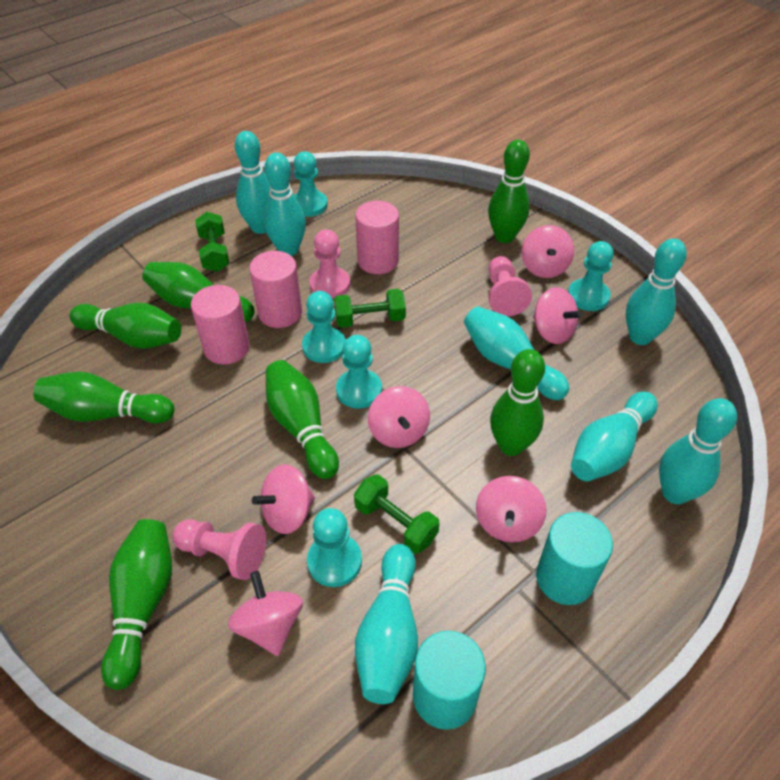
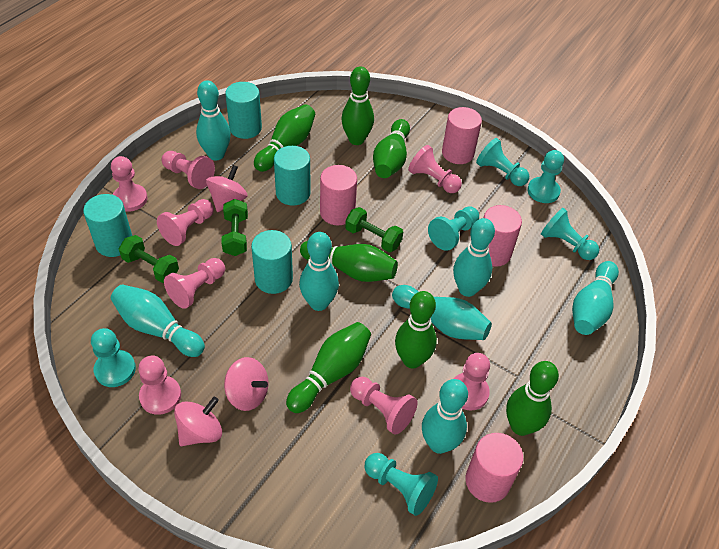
pink cylinder: [191,285,250,364] [249,251,302,328] [355,201,399,274] = 3 -> [320,165,357,225] [442,107,482,164] [466,433,523,503] [484,205,522,267] = 4
pink pawn: [173,519,266,580] [309,229,350,299] [488,256,532,316] = 3 -> [111,156,148,212] [138,356,181,415] [157,199,214,246] [162,151,215,189] [164,258,225,309] [350,377,418,435] [408,145,462,193] [453,353,490,411] = 8
pink spinning top: [228,571,303,656] [252,464,315,534] [368,386,430,448] [476,476,547,542] [522,225,574,278] [533,287,583,344] = 6 -> [174,396,222,446] [206,165,247,212] [224,357,268,411] = 3
turquoise cylinder: [413,631,486,730] [536,512,613,605] = 2 -> [83,194,132,257] [225,82,262,139] [251,230,293,294] [274,146,310,206] = 4
turquoise pawn: [294,151,328,217] [302,291,345,363] [307,508,362,587] [336,335,382,409] [568,241,614,311] = 5 -> [91,328,136,387] [364,453,438,516] [428,206,479,251] [476,138,529,186] [527,150,564,203] [541,208,599,260] = 6

